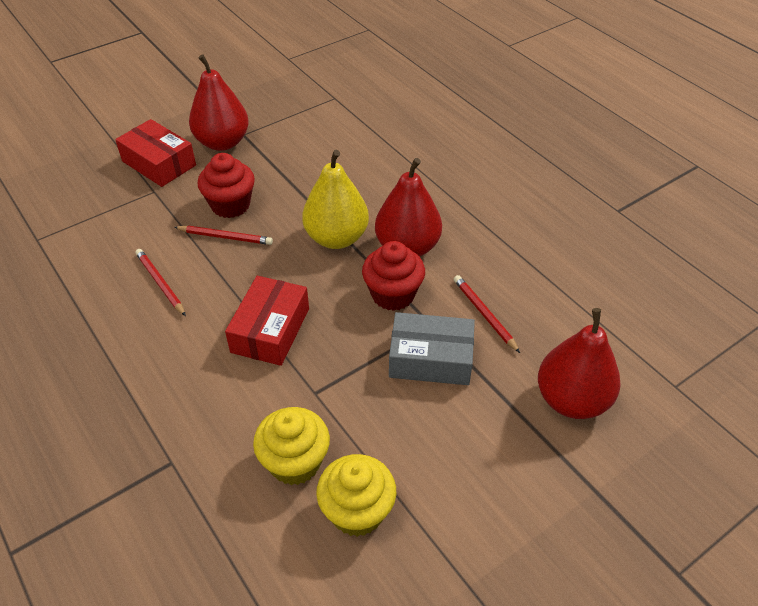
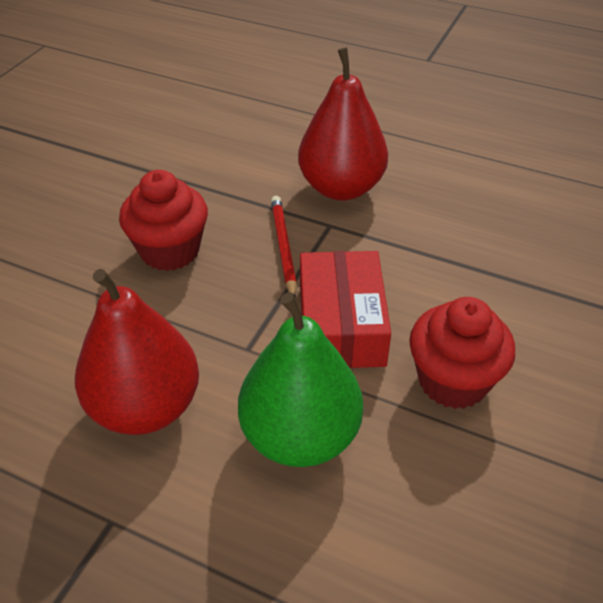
green pear: none = 0 -> [238,292,363,467] = 1
grey box: [389,312,475,385] = 1 -> none = 0
red box: [115,119,196,187] [225,276,309,366] = 2 -> [300,251,391,368] = 1
red pear: [189,54,249,151] [375,158,442,257] [538,308,621,419] = 3 -> [75,269,199,435] [298,47,388,201] = 2
red pencil: [135,249,186,316] [174,225,273,245] [454,275,520,353] = 3 -> [271,196,297,297] = 1
yellow cupcake: [253,407,330,485] [316,454,396,537] = 2 -> none = 0
yellow pear: [302,150,369,249] = 1 -> none = 0

